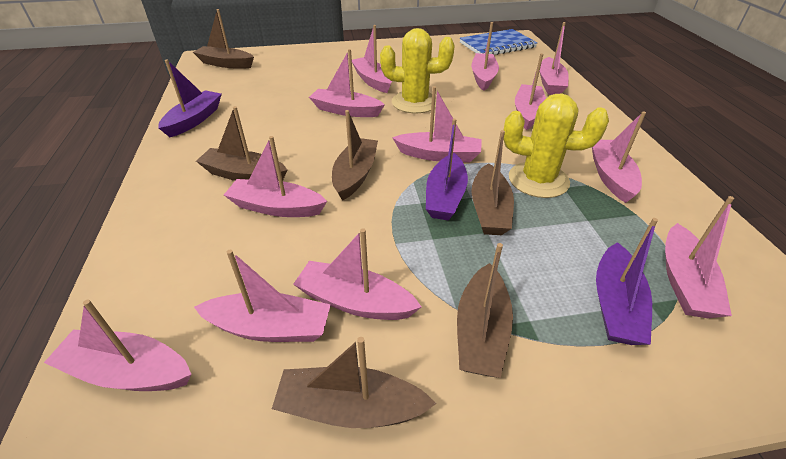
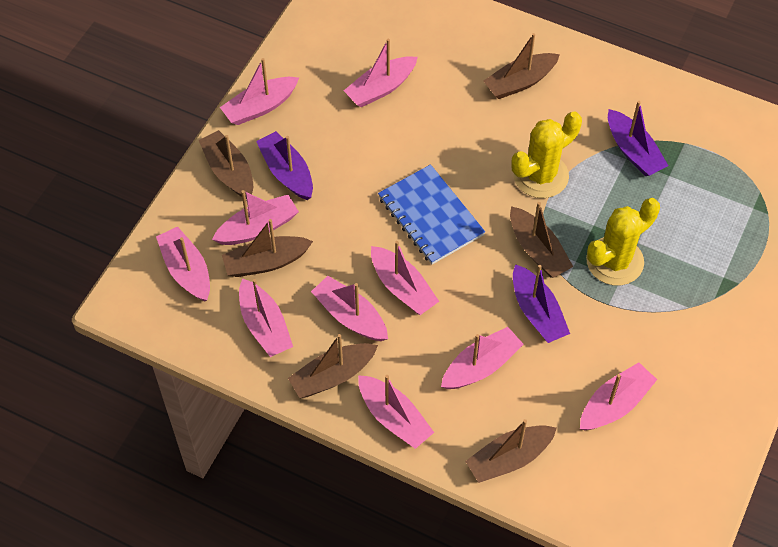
pink boat: [44,300,192,391] [194,250,331,342] [224,136,327,217] [293,228,422,320] [309,49,385,117] [352,25,392,93] [392,86,482,162] [471,22,499,91] [515,53,546,130] [540,22,569,95] [592,111,646,203] [665,196,734,318] = 12 -> [156,227,210,301] [212,190,299,245] [220,58,299,125] [239,278,293,357] [311,276,388,341] [344,39,418,107] [358,375,434,449] [371,241,439,315] [441,327,524,389] [580,362,657,430] = 10

